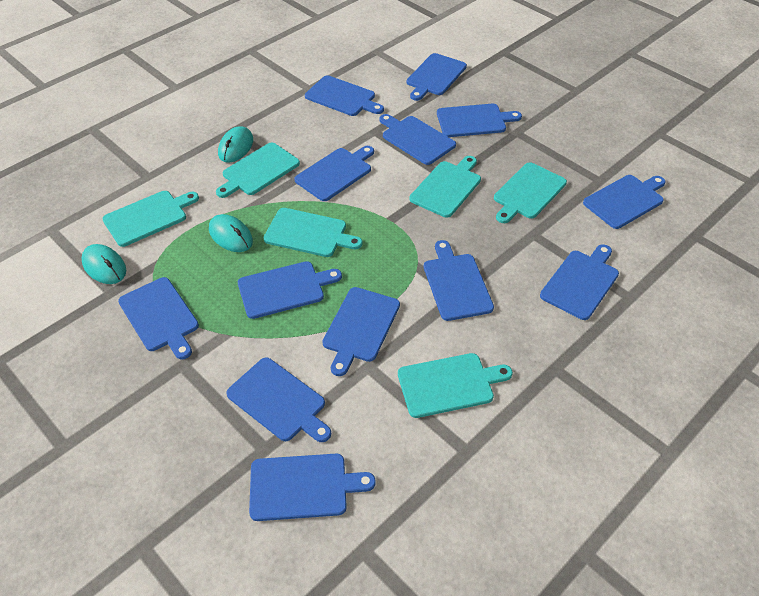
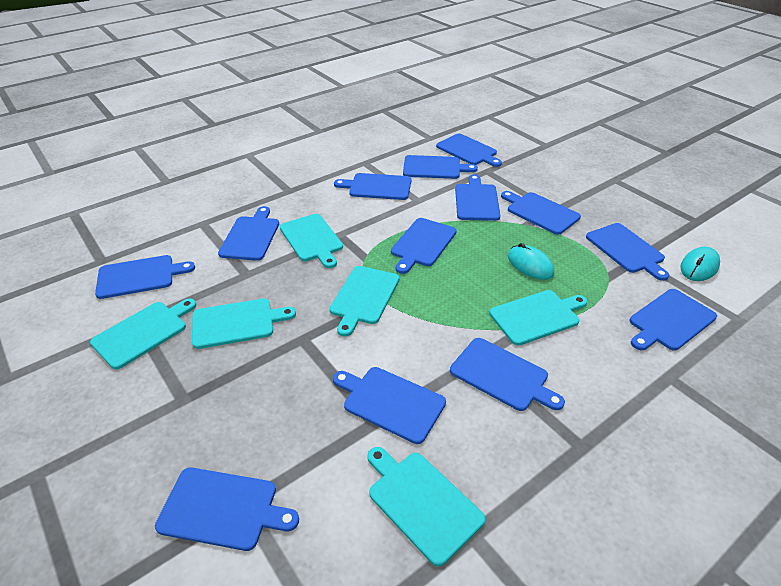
turquoise mouse: [81,244,126,284] [209,214,253,252] [218,126,253,163] = 3 -> [508,243,554,280] [680,247,720,281] = 2

